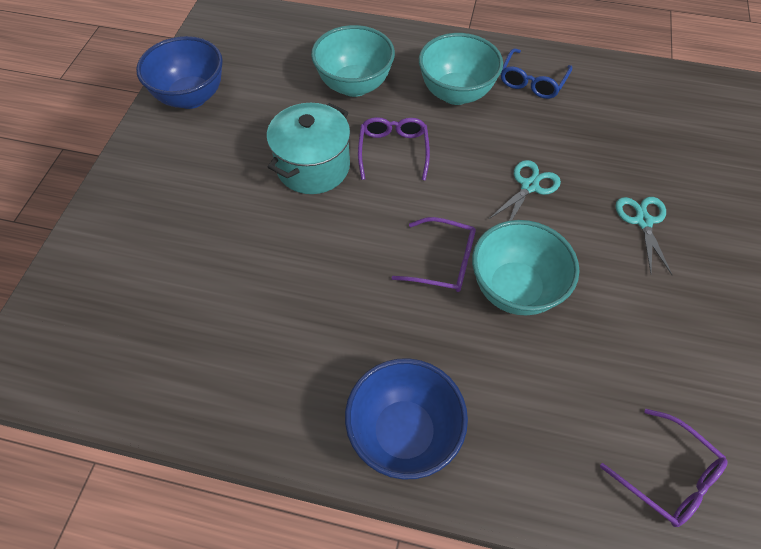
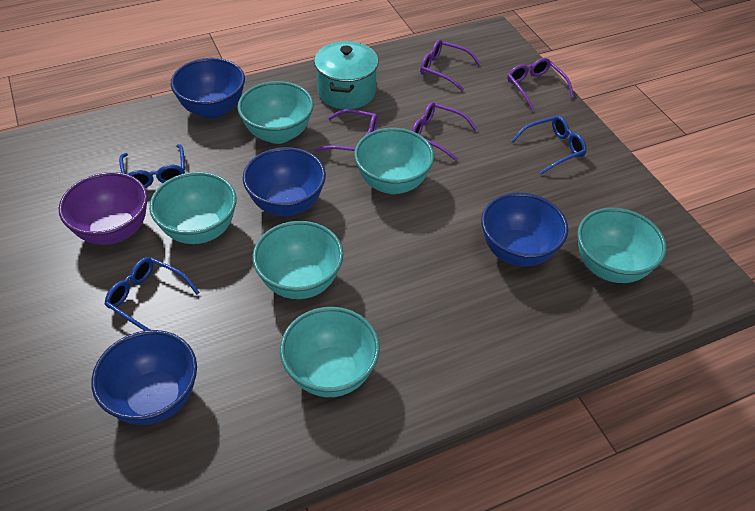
blue bowl: [136,36,223,109] [345,358,468,480] = 2 -> [91,330,197,425] [171,58,245,119] [243,147,326,216] [481,193,568,266] = 4
blue glasses: [501,48,573,99] = 1 -> [104,257,200,331] [119,144,185,188] [511,116,586,175] = 3
purple bowl: none = 0 -> [59,172,148,245] = 1
purple glasses: [358,117,430,181] [391,217,476,292] [600,409,728,527] = 3 -> [314,109,378,152] [412,102,477,161] [420,39,481,91] [507,58,574,111] = 4
turquoise bowl: [311,25,395,97] [419,33,503,105] [472,220,579,315] = 3 -> [149,172,236,244] [237,81,314,144] [252,221,343,299] [280,307,380,397] [354,128,434,194] [577,208,667,283] = 6
turquoise scissors: [489,160,561,221] [616,197,672,275] = 2 -> none = 0

